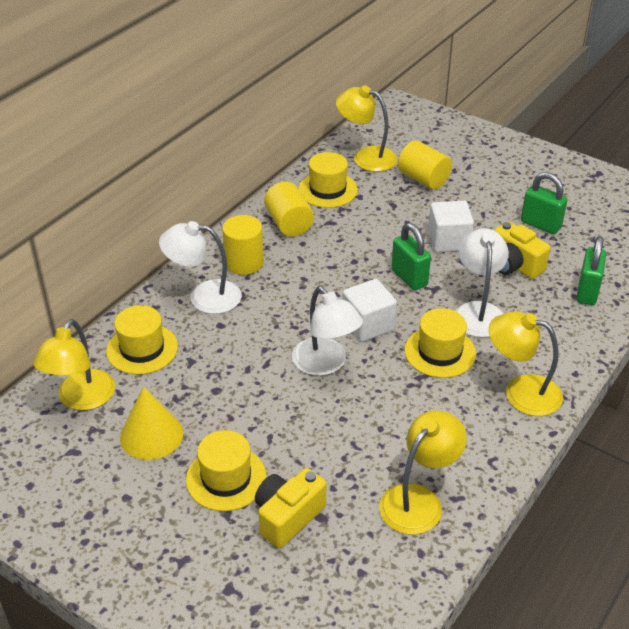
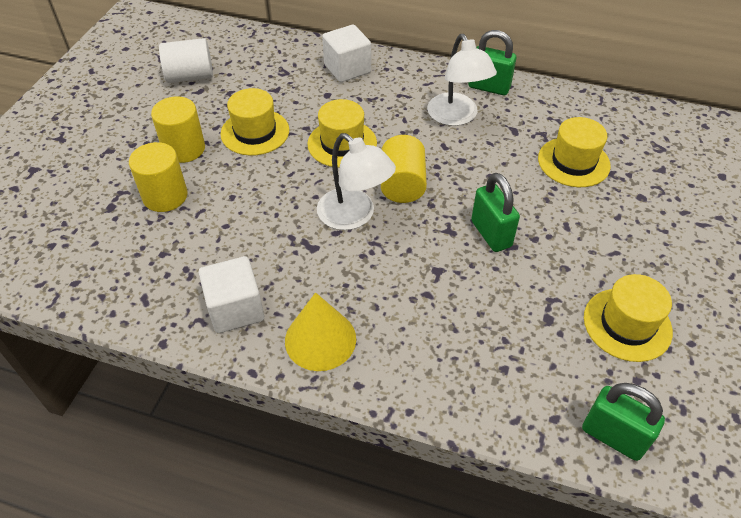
white cylinder: none = 0 -> [159,38,213,83] = 1
white lamp: [159,221,242,314] [292,286,363,376] [455,228,509,338] = 3 -> [317,133,396,230] [427,34,497,126] = 2
yellow camera: [255,468,326,548] [494,221,550,279] = 2 -> none = 0
yellow lamp: [33,319,115,410] [336,85,397,172] [379,410,467,535] [489,311,563,416] = 4 -> none = 0

